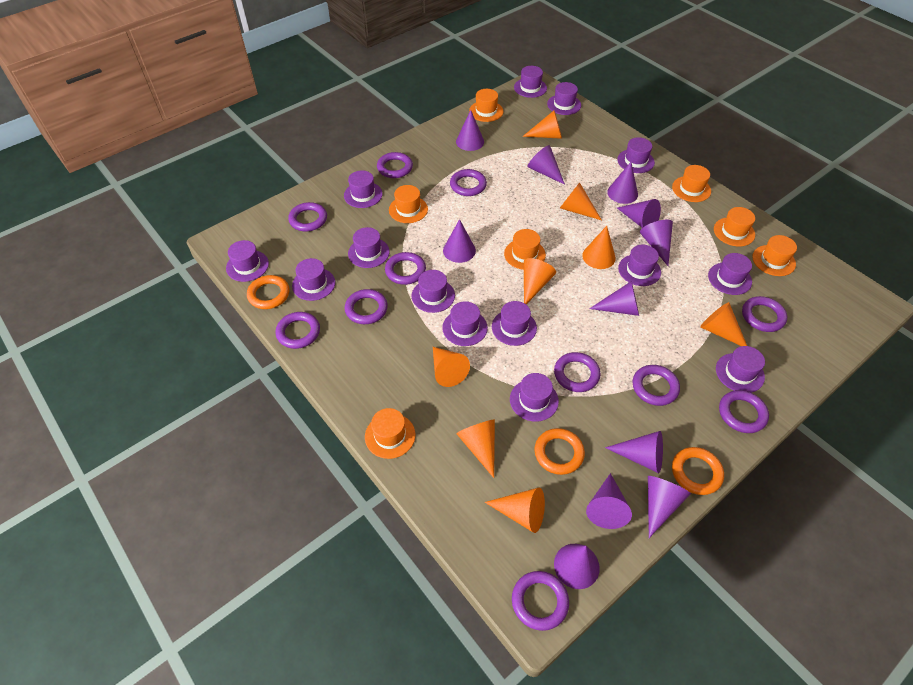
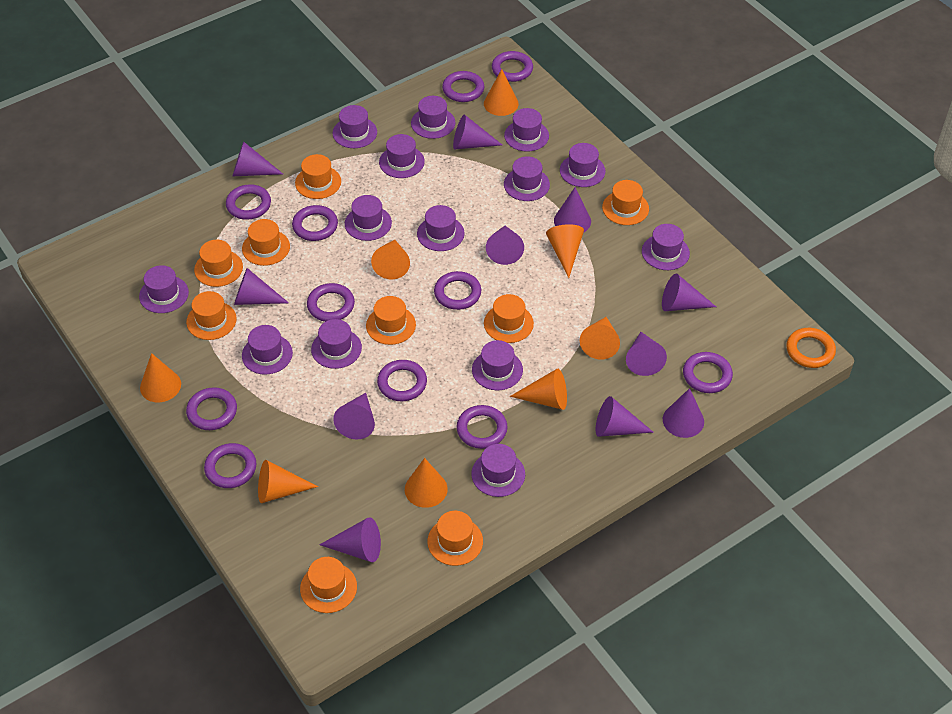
orange hat: [365,408,415,459] [389,185,428,223] [469,89,503,122] [504,229,546,270] [672,165,711,202] [714,207,755,247] [752,235,797,276] = 7 -> [186,291,237,340] [194,240,243,287] [242,219,290,266] [295,154,341,199] [300,557,357,613] [366,296,416,345] [427,511,483,566] [484,294,534,343] [602,180,649,225] = 9
orange ring: [247,275,289,309] [534,428,585,475] [672,447,724,495] = 3 -> [787,328,836,368] = 1

